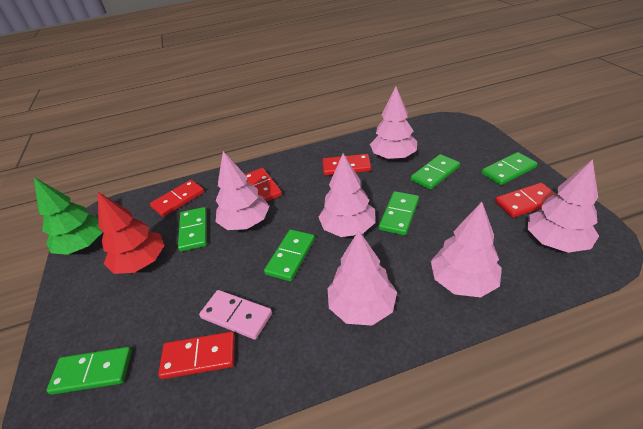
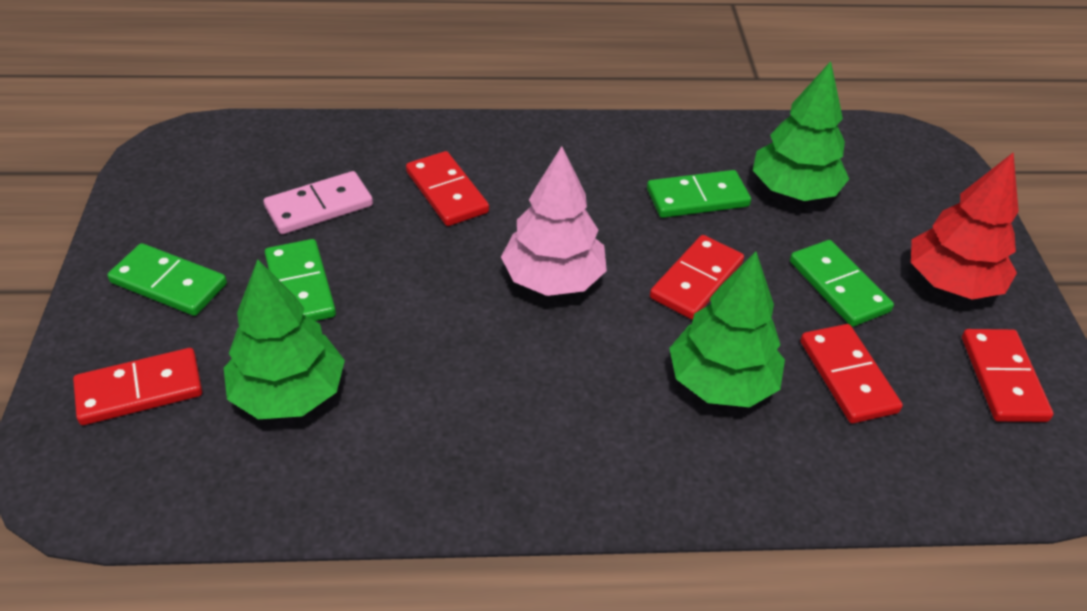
green domino: [46,347,132,395] [178,207,207,252] [264,229,315,281] [379,191,419,235] [411,154,460,190] [482,152,537,185] = 6 -> [107,243,227,316] [265,239,336,321] [647,170,751,218] [790,240,894,327] = 4
green tree: [34,177,103,255] = 1 -> [224,259,345,419] [669,252,785,407] [753,61,849,201] = 3
pink tree: [216,151,269,230] [319,154,375,237] [328,230,397,326] [370,87,417,160] [431,202,502,297] [528,159,599,253] = 6 -> [501,146,607,296] = 1

